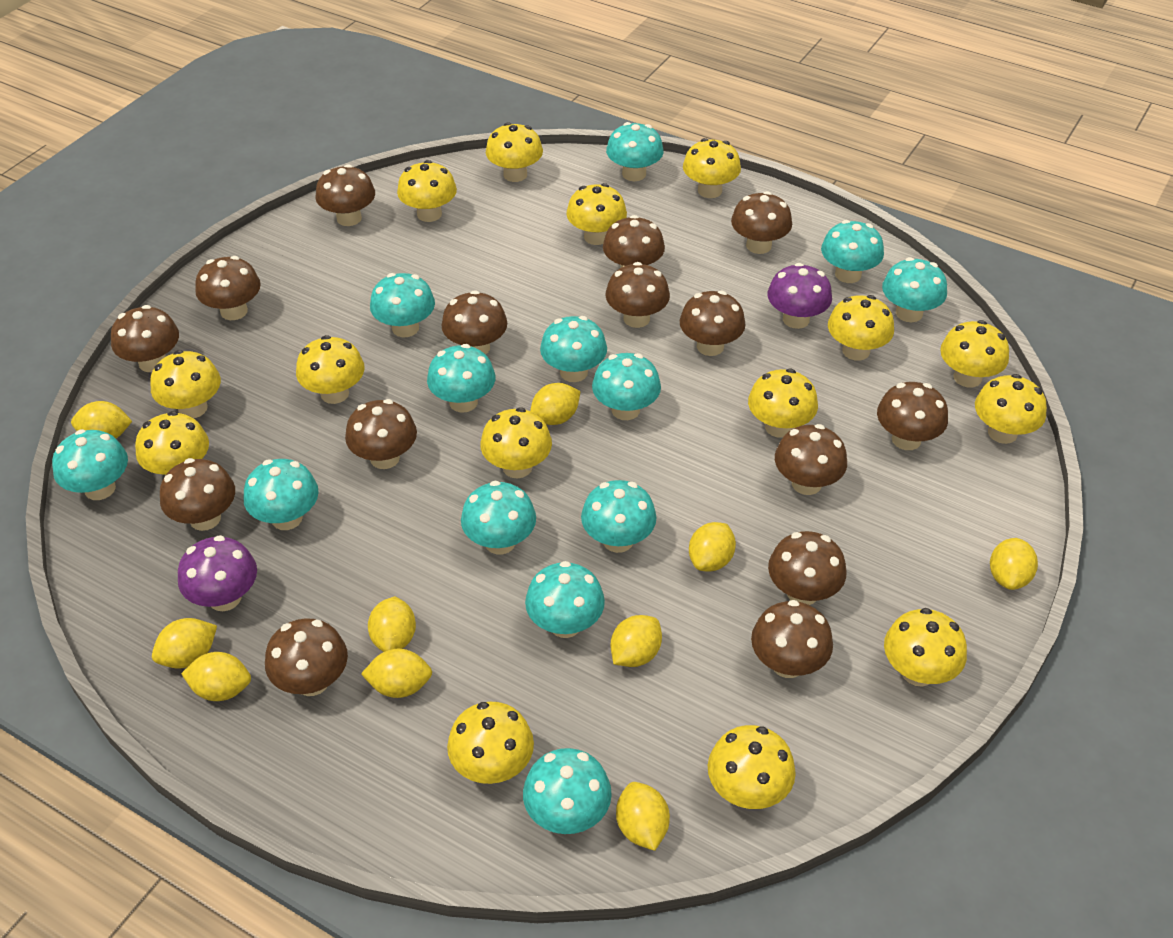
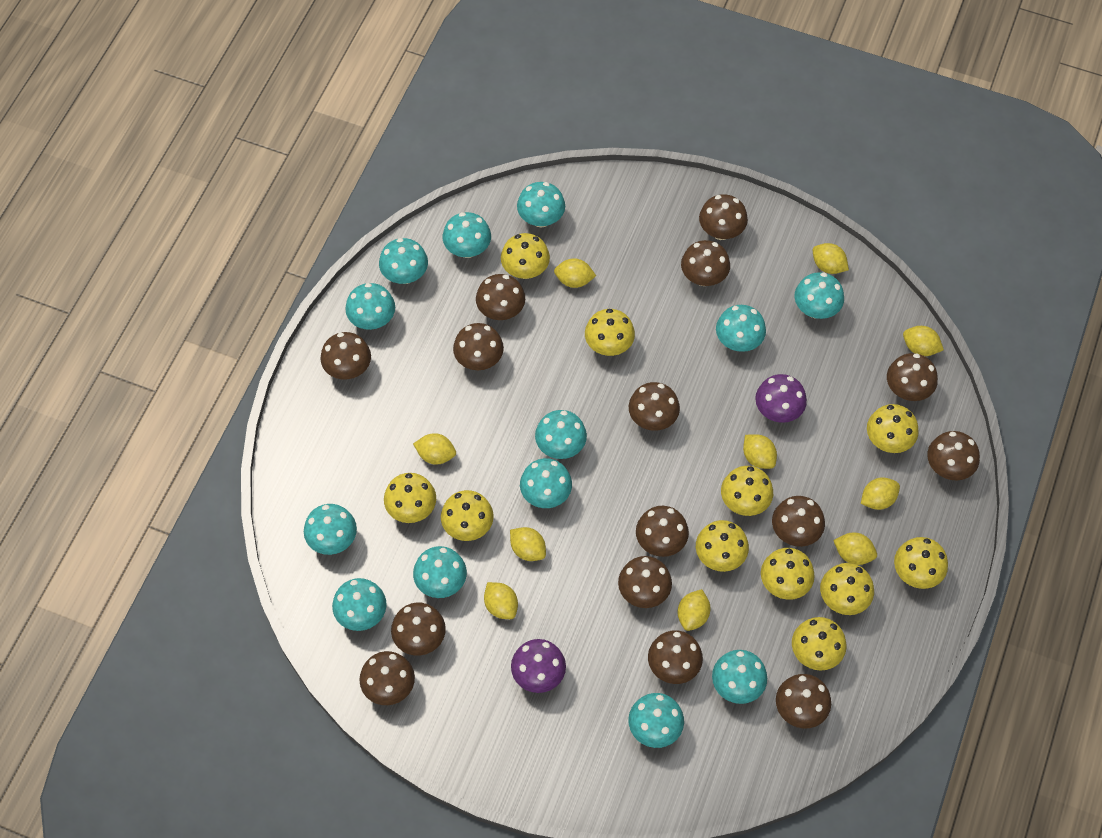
yellow mushroom: [135,411,209,475] [150,350,221,418] [296,335,365,404] [397,160,457,222] [447,702,534,784] [480,407,552,479] [486,122,543,182] [566,183,627,245] [683,138,741,198] [708,725,796,809] [748,369,818,438] [828,295,894,361] [884,608,967,687] [940,320,1009,388] [975,374,1047,444] = 15 -> [384,473,436,523] [441,490,494,541] [501,233,550,279] [585,309,635,356] [696,520,749,572] [721,466,773,516] [761,548,815,600] [792,617,846,671] [820,563,874,615] [867,404,919,453] [894,537,948,589] = 11

